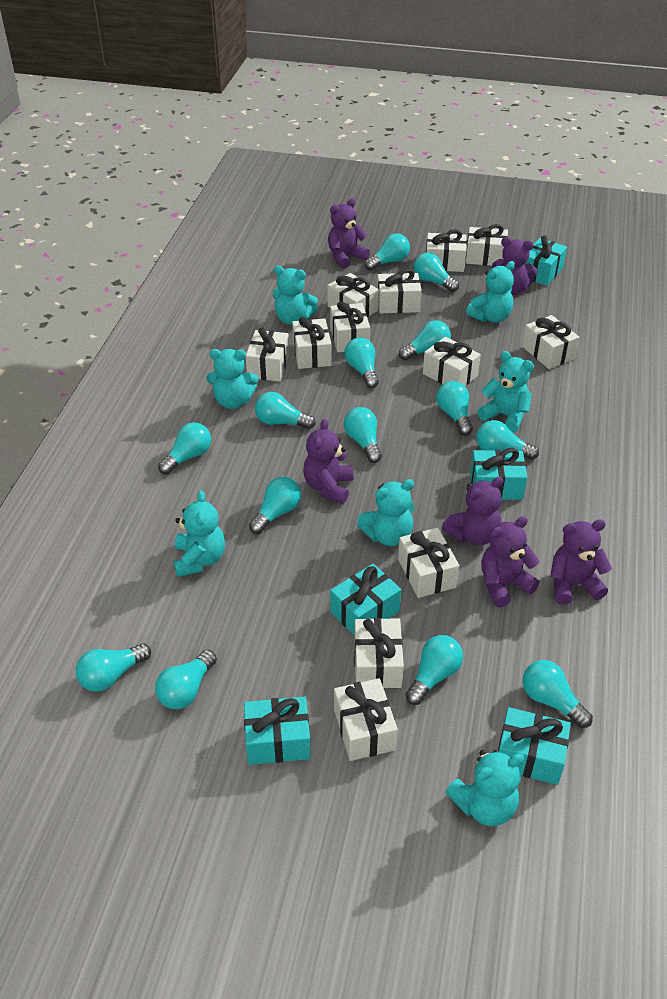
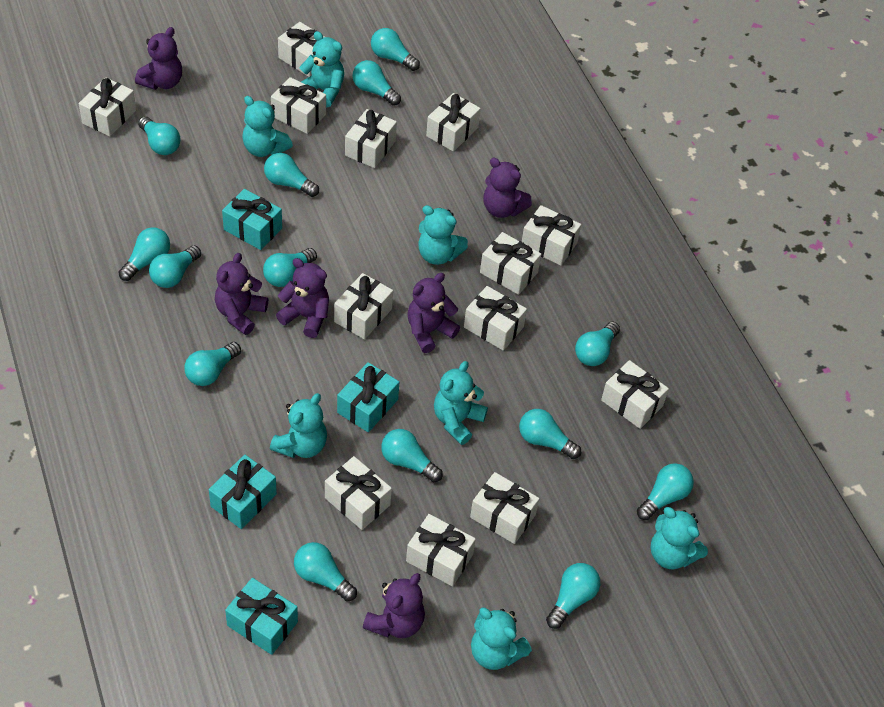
turquoise gift: [244,697,311,765] [330,564,401,635] [470,448,528,500] [498,707,571,785] [524,236,567,286] = 5 -> [209,455,277,529] [222,189,282,250] [225,578,298,655] [337,362,399,432] = 4
white gift: [246,327,289,381] [292,317,332,369] [327,273,379,317] [330,301,370,352] [334,678,398,761] [354,618,404,688] [377,269,422,314] [398,528,460,598] [423,336,481,386] [426,229,467,272] [466,224,508,266] [522,315,579,369] = 12 -> [79,77,136,136] [271,77,326,134] [278,22,324,77] [325,456,392,530] [334,273,393,339] [345,109,397,168] [406,514,476,586] [426,93,481,152] [464,286,527,351] [470,472,539,544] [480,232,541,295] [522,205,581,266] [601,360,669,429] = 13

